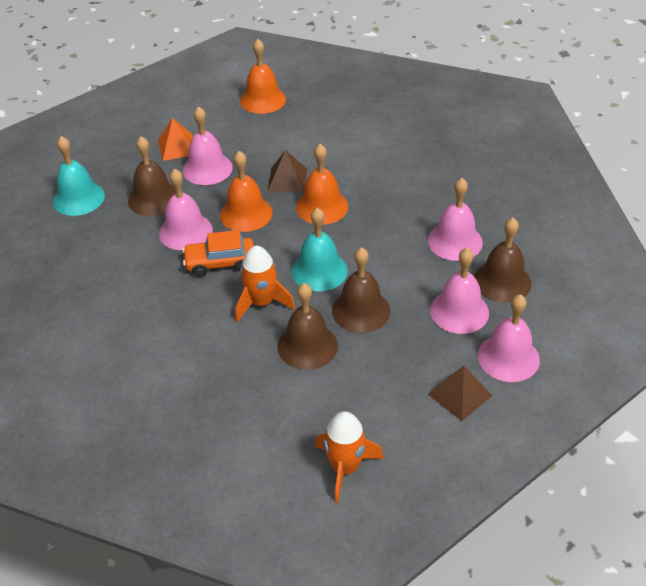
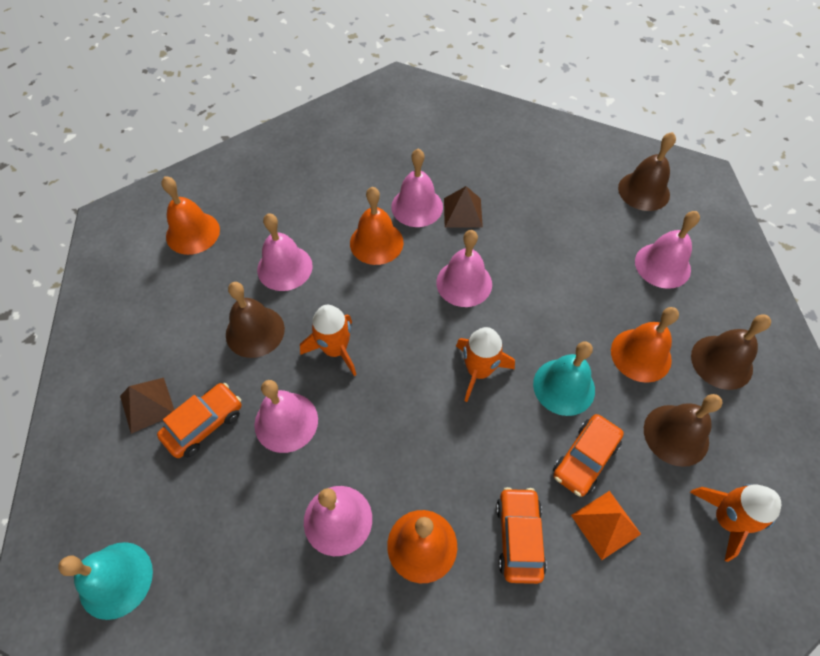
orange bell: [220,151,272,232] [240,39,286,114] [296,144,348,225] = 3 -> [161,176,220,255] [350,187,404,265] [387,510,457,583] [611,307,679,383] = 4
orange car: [182,230,254,277] = 1 -> [157,383,241,458] [496,487,547,584] [553,414,624,497] = 3
orange rocket: [235,246,295,322] [315,411,384,503] = 2 -> [300,305,357,376] [456,327,515,402] [690,484,781,562] = 3
pink bell: [159,169,213,250] [183,106,233,185] [428,178,483,261] [430,248,489,334] [478,294,540,382] = 5 -> [254,380,318,453] [257,213,313,291] [304,486,372,556] [391,149,443,227] [436,230,492,307] [635,211,700,289] = 6

